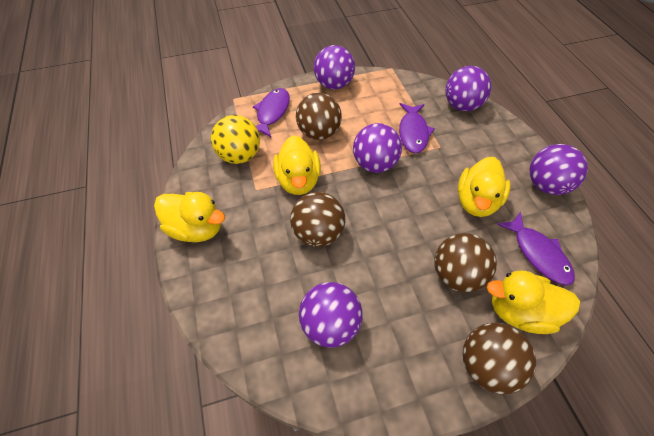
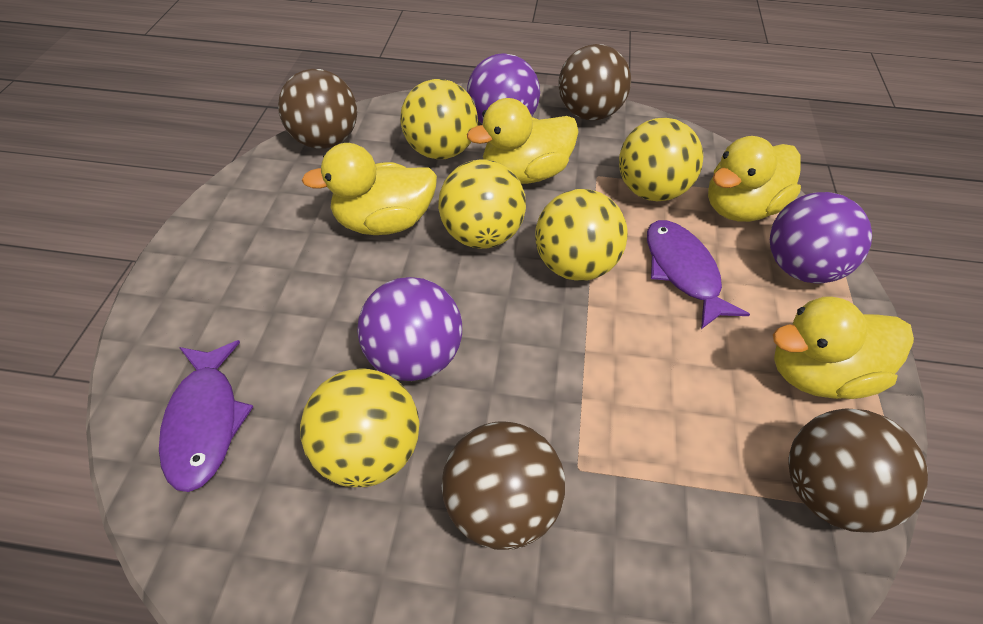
purple ball: [299,282,362,347] [314,45,355,89] [353,123,402,173] [445,66,491,111] [530,144,588,195] = 5 -> [357,277,462,381] [467,53,540,124] [770,192,872,284] = 3
purple fish: [253,88,290,137] [399,103,435,153] [497,212,575,285] = 3 -> [159,340,253,492] [647,220,750,329] = 2
yellow ball: [211,115,260,164] = 1 -> [300,369,419,487] [400,79,478,159] [438,160,526,249] [535,189,628,281] [619,118,703,201] = 5

